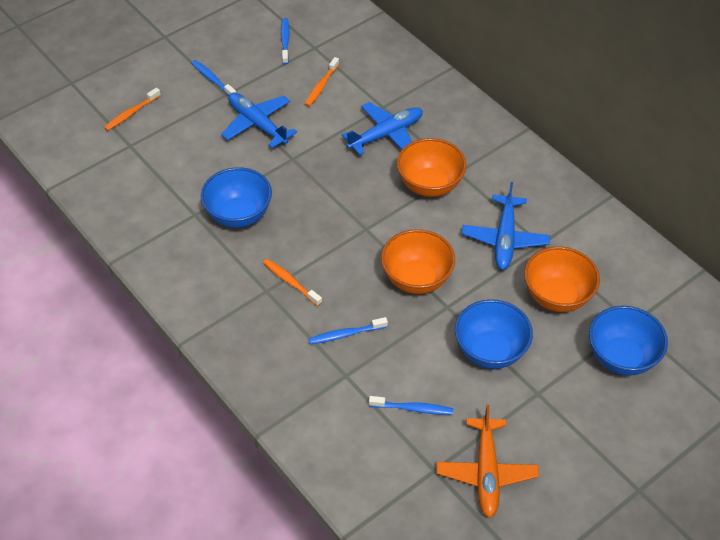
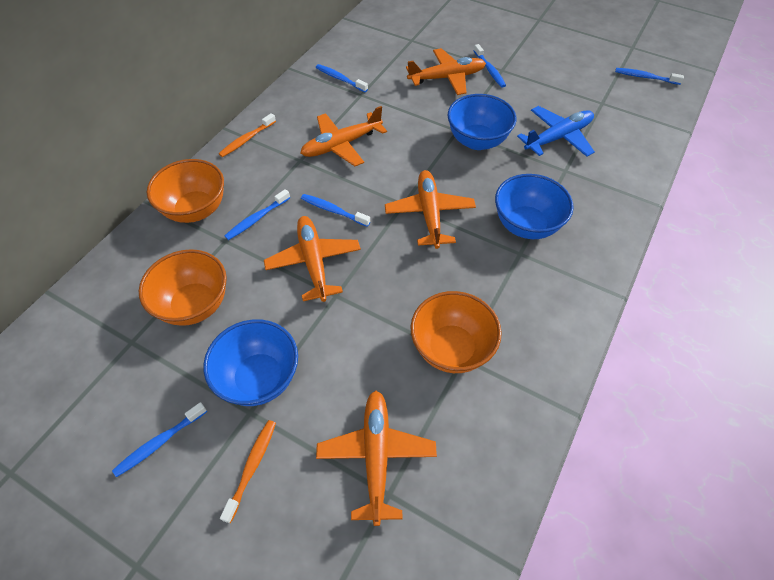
blue plane: [221,93,297,148] [341,102,423,155] [462,182,550,270] = 3 -> [517,106,595,157] = 1
blue toothbrush: [191,60,236,96] [281,18,290,64] [308,317,388,344] [369,396,453,415] = 4 -> [112,402,207,477] [225,189,290,240] [301,194,370,227] [316,64,368,92] [474,44,506,88] [615,68,684,85] = 6
orange plane: [437,405,539,518] = 1 -> [264,216,361,302] [301,106,387,166] [316,391,437,526] [385,170,476,249] [406,48,486,95] = 5
orange toothbrush: [104,88,161,131] [263,259,322,306] [305,57,339,107] = 3 -> [219,113,276,157] [220,420,276,523] = 2

